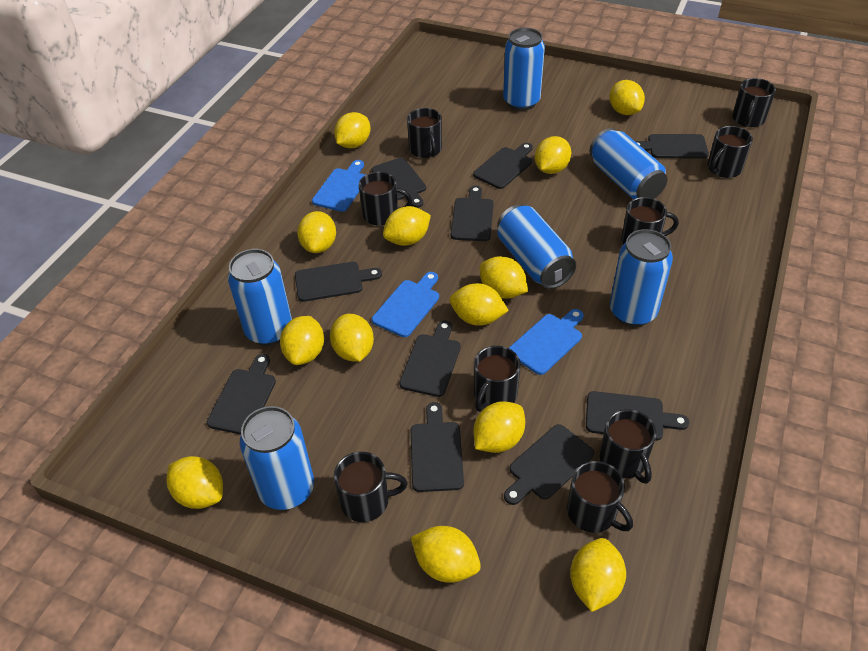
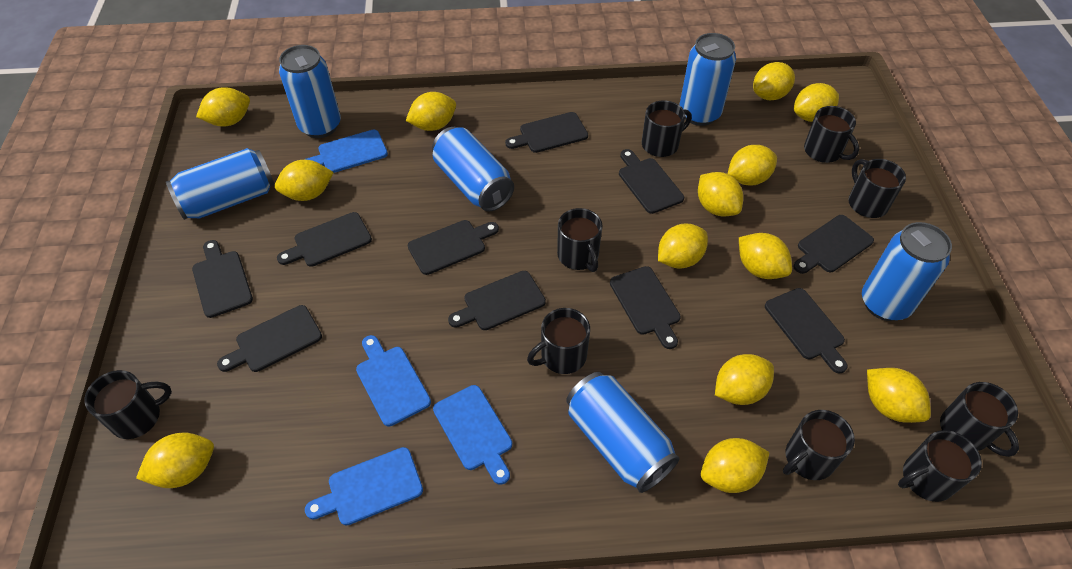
blue cutting board: [312,160,365,212] [372,272,439,337] [509,309,584,375] = 3 -> [304,130,388,173] [305,447,423,526] [356,335,431,426] [433,385,512,485] = 4

